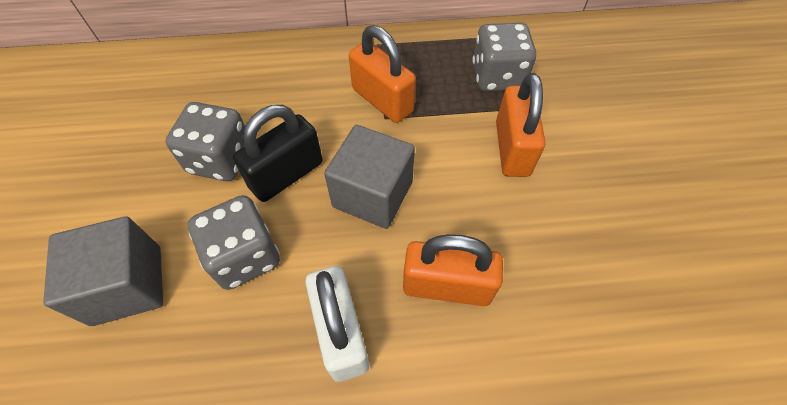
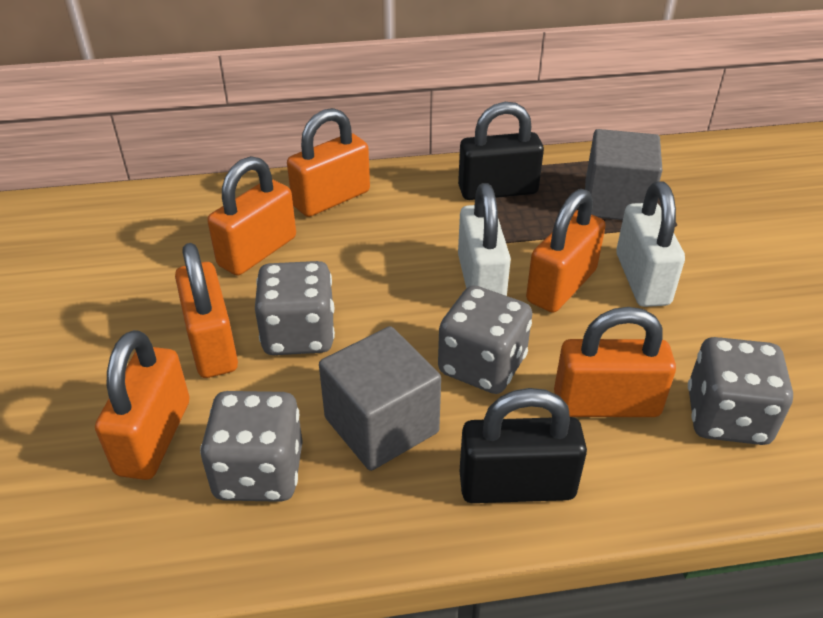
black padlock: [233,105,323,202] = 1 -> [458,102,544,200] [460,388,587,503] = 2
grey dice: [165,102,245,181] [188,195,280,290] [472,23,536,92] = 3 -> [200,391,303,502] [255,261,335,355] [438,285,532,394] [688,337,793,445] = 4
orange padlock: [349,25,416,123] [403,234,503,306] [496,73,545,177] = 3 -> [95,330,190,480] [175,243,238,378] [207,156,296,276] [287,108,370,217] [526,189,606,313] [554,307,676,417] = 6
white padlock: [305,266,369,382] = 1 -> [458,183,511,296] [616,181,685,307] = 2

